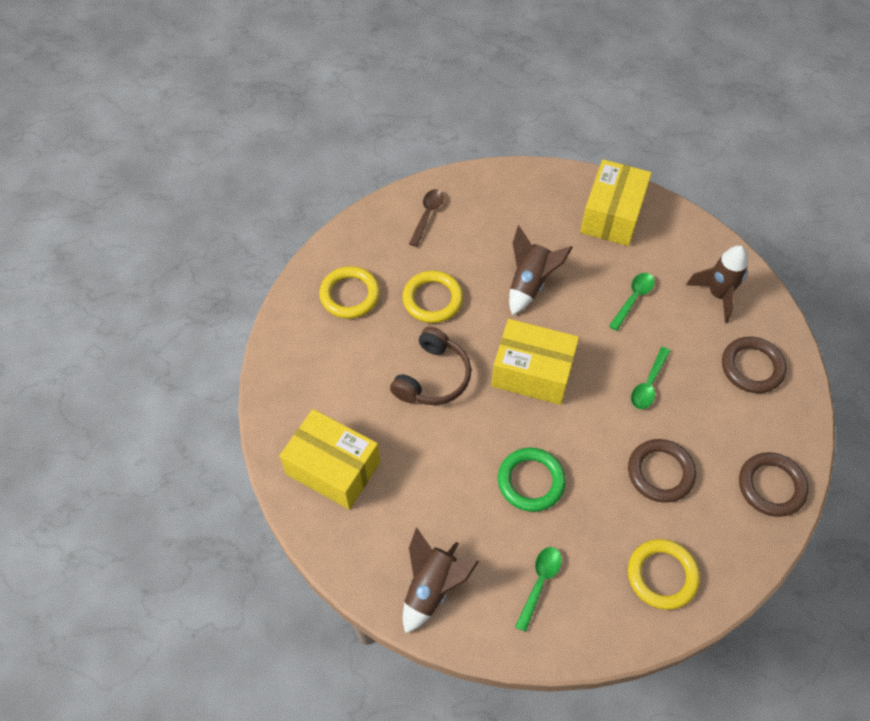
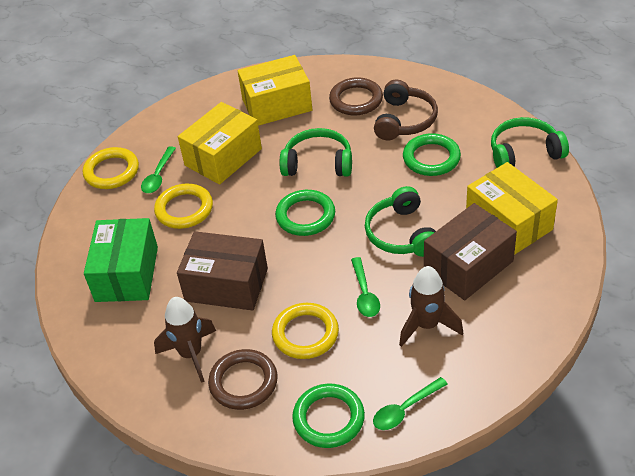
brown box: none = 0 -> [177,231,268,311] [424,203,517,300] = 2
brown ring: [628,439,696,503] [722,336,786,393] [739,452,809,517] = 3 -> [208,349,278,410] [329,77,383,115] = 2
brown rocket: [403,527,479,634] [509,225,573,315] [686,245,748,323] = 3 -> [154,297,216,383] [399,266,463,347] = 2
brown spoon: [409,189,444,247] = 1 -> none = 0
green box: none = 0 -> [84,218,158,302] = 1
green headphones: none = 0 -> [280,128,352,177] [365,186,436,257] [491,117,569,168] = 3
green ring: [498,448,566,512] = 1 -> [275,190,335,236] [292,384,365,448] [403,133,461,176] = 3

